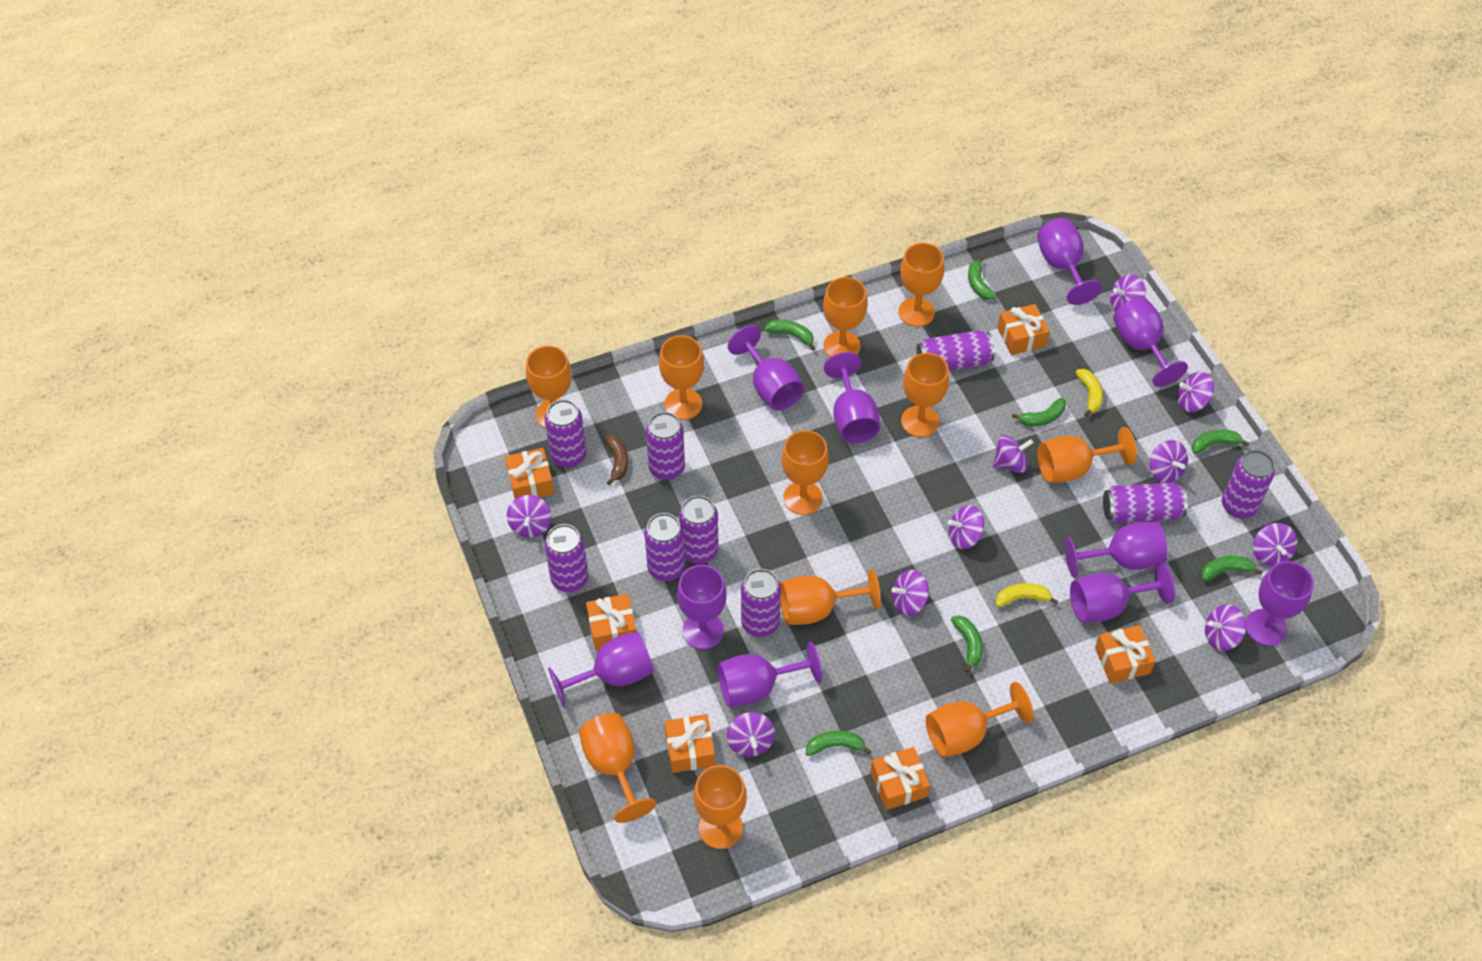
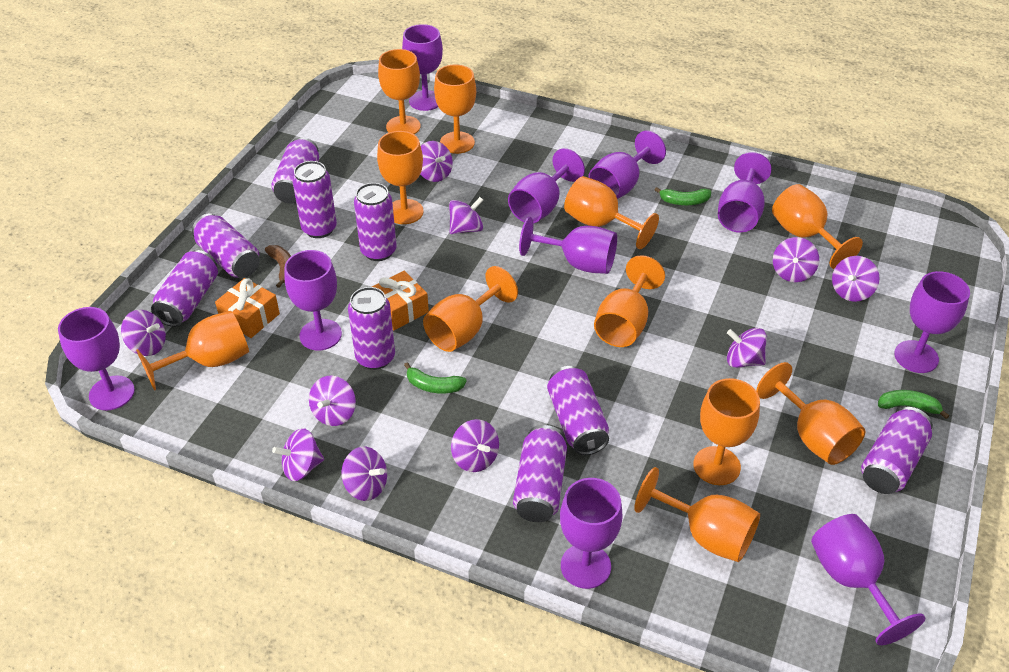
green banana: [764,320,815,350] [806,731,872,756] [951,615,983,673] [968,256,996,300] [1012,398,1066,427] [1191,429,1249,454] [1201,556,1263,581] = 7 -> [404,362,467,393] [654,187,711,205] [878,390,949,419] = 3
orange gift: [505,448,554,499] [586,594,636,651] [665,714,715,773] [870,747,930,810] [997,304,1050,355] [1095,625,1156,683] = 6 -> [215,278,280,338] [372,271,429,330] = 2
yellow banana: [996,583,1058,607] [1076,369,1103,417] = 2 -> none = 0

